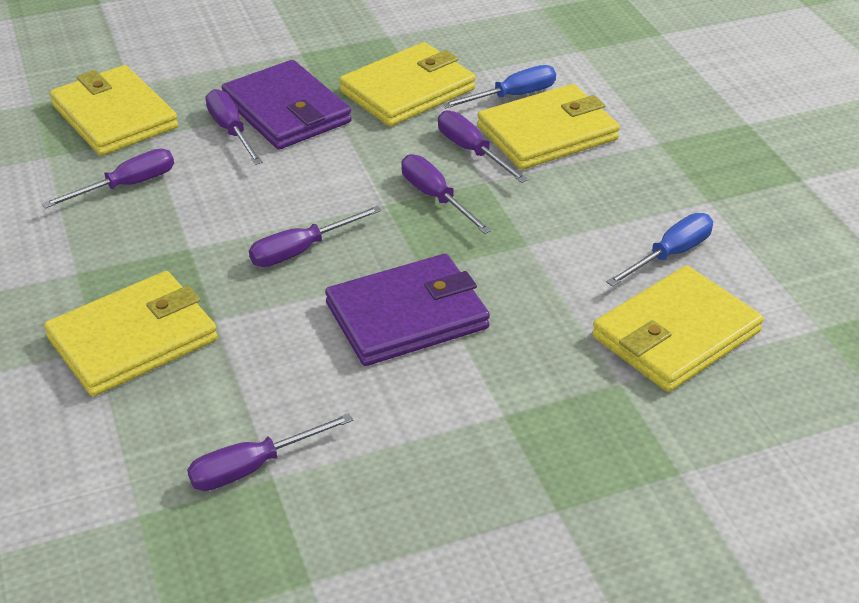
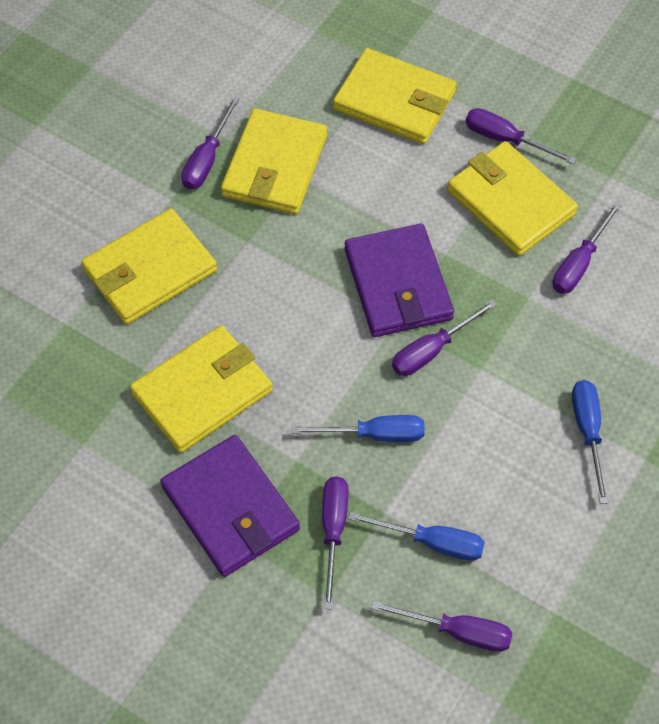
blue screwdriver: [442,65,556,109] [606,213,713,287] = 2 -> [291,415,425,442] [348,512,485,561] [572,380,608,504] = 3

